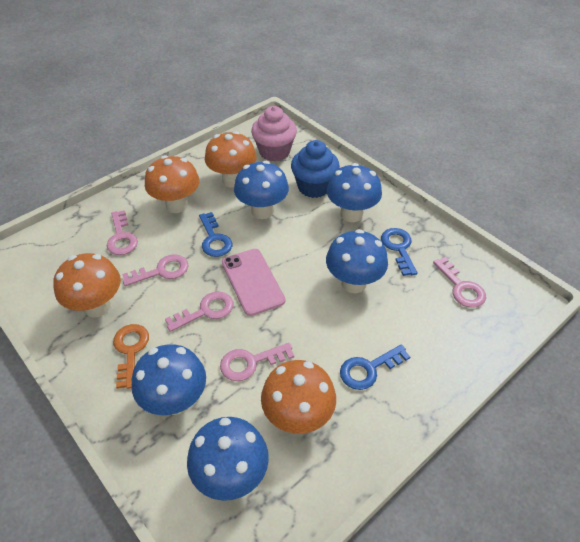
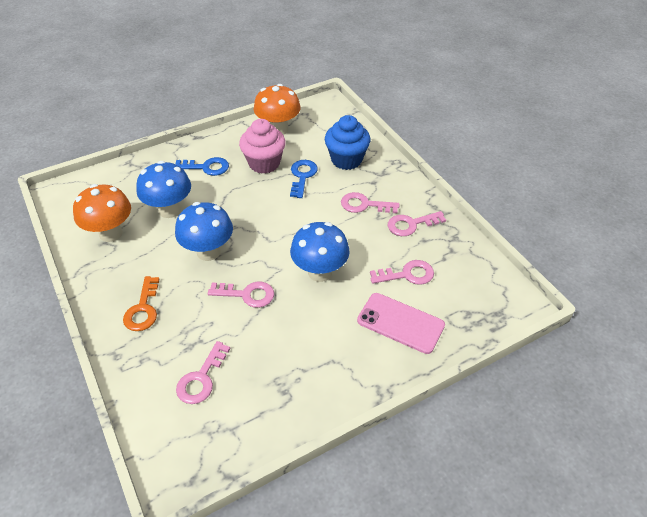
blue key: [199,212,232,257] [340,344,410,390] [381,228,418,276] = 3 -> [176,157,229,176] [290,160,318,198] = 2
blue mushroom: [132,344,206,415] [187,417,269,501] [234,161,289,219] [326,229,388,293] [327,163,382,222] = 5 -> [136,161,191,218] [175,202,233,261] [290,222,350,282] = 3
orange mushroom: [53,253,121,318] [145,155,200,213] [205,131,257,187] [261,360,336,434] = 4 -> [73,184,131,242] [254,84,301,135] = 2

